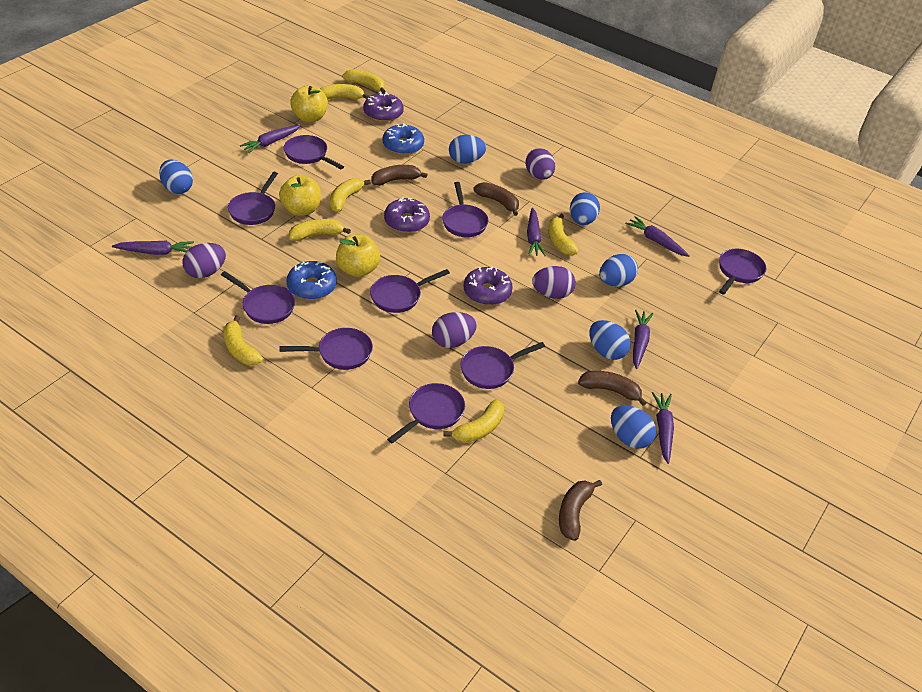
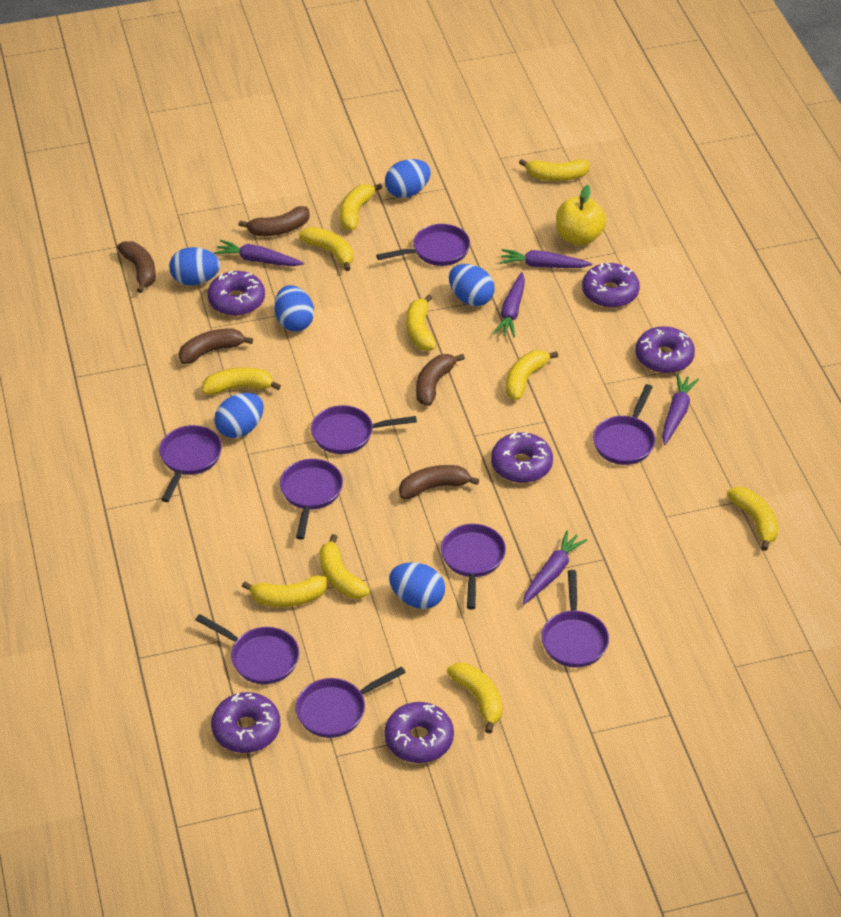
blue donut: [287,261,337,300] [383,123,424,155] = 2 -> none = 0
brown banana: [371,165,428,186] [473,182,519,216] [559,480,602,541] [578,371,647,406] = 4 -> [117,241,156,293] [179,328,253,364] [239,206,310,236] [399,465,479,499] [416,354,465,406] = 5
purple carrot: [112,241,194,255] [240,125,301,153] [527,208,546,256] [625,216,690,257] [633,310,653,369] [652,392,674,464] = 6 -> [214,240,304,266] [493,272,525,338] [500,249,592,268] [523,530,587,605] [662,374,699,445] = 5
purple donut: [363,92,404,122] [384,197,430,233] [463,267,513,305] = 3 -> [207,271,265,316] [211,692,280,753] [385,702,454,763] [491,432,553,483] [582,263,640,308] [636,326,695,373] = 6
purple egg: [182,243,226,278] [432,312,477,348] [525,148,555,180] [532,266,576,299] = 4 -> none = 0
yellow apple: [279,175,321,216] [290,85,328,122] [336,234,380,277] = 3 -> [556,185,606,245] = 1
yellow banana: [223,315,263,365] [289,219,351,241] [320,84,369,100] [330,178,370,212] [342,69,386,93] [443,399,504,443] [548,214,579,255] = 7 -> [202,367,281,395] [242,575,328,607] [299,227,353,271] [320,534,370,599] [340,184,382,230] [406,294,436,351] [447,663,503,734] [506,350,558,400] [519,159,590,181] [727,487,778,551] = 10

